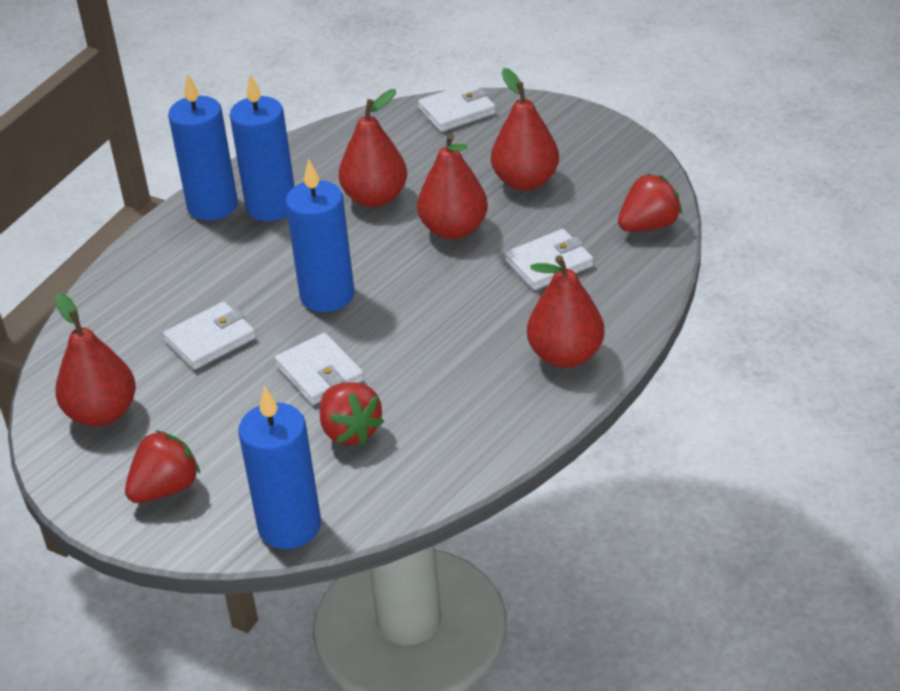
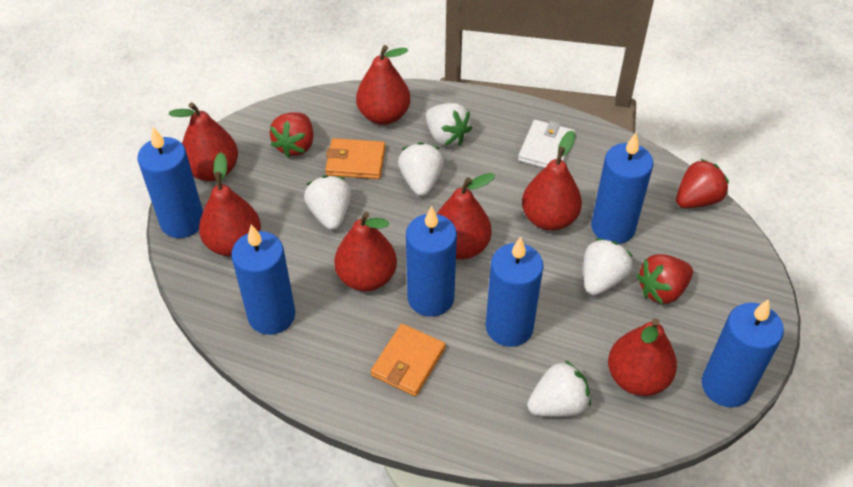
blue candle: [168,73,238,221] [230,74,295,221] [238,385,321,549] [286,159,354,312] = 4 -> [137,127,203,238] [231,224,295,335] [406,206,457,317] [486,237,544,347] [591,133,654,244] [702,299,784,408] = 6
orange wallet: none = 0 -> [325,138,385,179] [371,324,446,396] = 2
red pear: [55,293,136,427] [339,89,407,207] [417,133,488,240] [491,68,559,191] [527,255,605,368] = 5 -> [169,102,238,181] [199,152,261,256] [334,212,397,291] [356,45,410,125] [437,173,495,260] [522,130,582,231] [608,318,677,396] = 7
white strawberry: none = 0 -> [304,175,351,230] [398,142,444,196] [426,103,472,146] [527,360,591,417] [583,238,633,295] = 5
white wallet: [163,302,256,370] [275,333,364,405] [418,82,496,132] [505,229,593,290] = 4 -> [518,120,575,168] = 1

